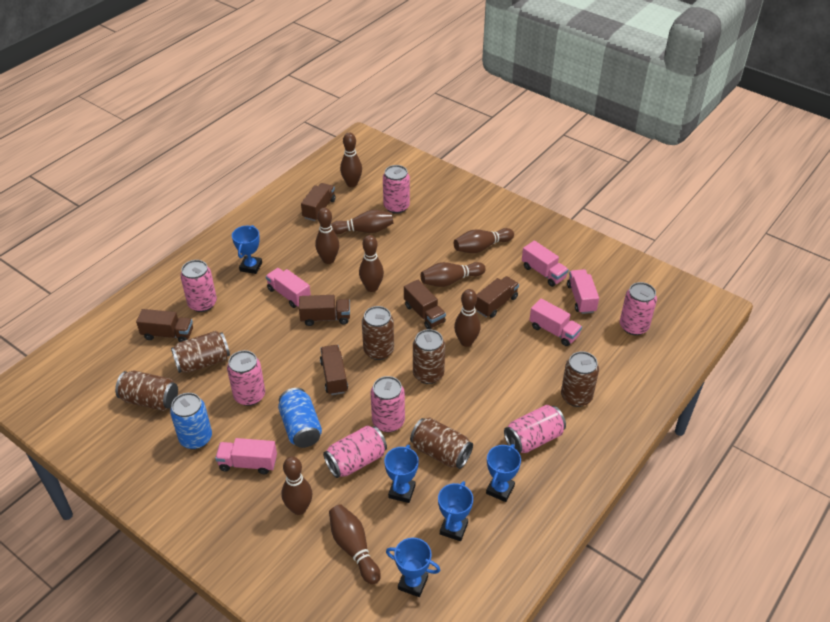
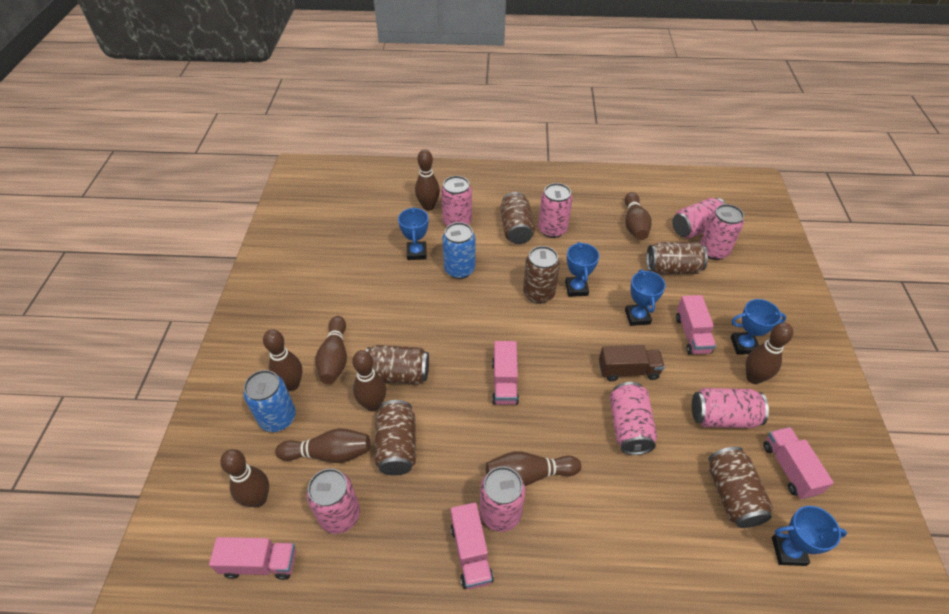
brown truck: [136,309,193,342] [299,295,350,326] [301,183,336,221] [320,345,348,395] [404,280,446,329] [475,276,519,318] = 6 -> [599,345,665,382] = 1
pink can: [180,260,217,312] [227,350,265,406] [323,425,387,478] [370,376,405,432] [383,165,410,214] [504,405,566,453] [620,282,657,335] = 7 -> [306,468,360,534] [441,176,472,226] [480,467,526,532] [538,183,573,238] [610,382,657,455] [672,198,726,238] [692,388,769,428] [700,204,744,260] = 8

